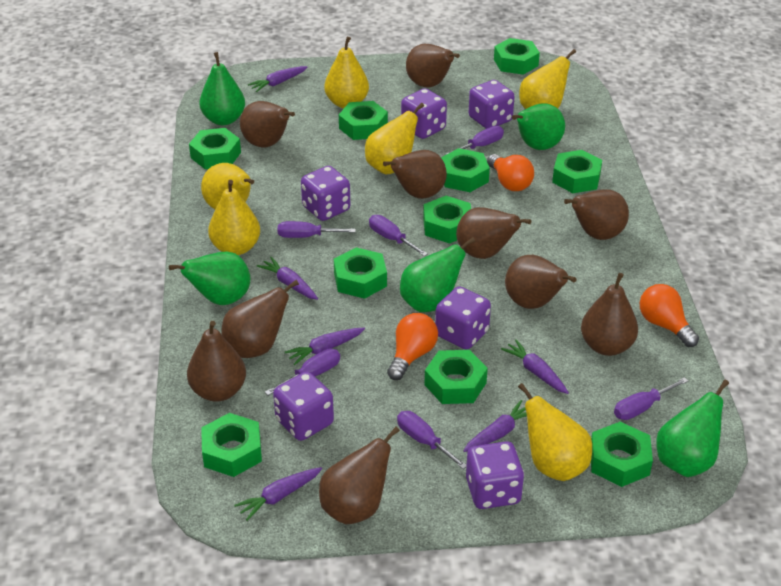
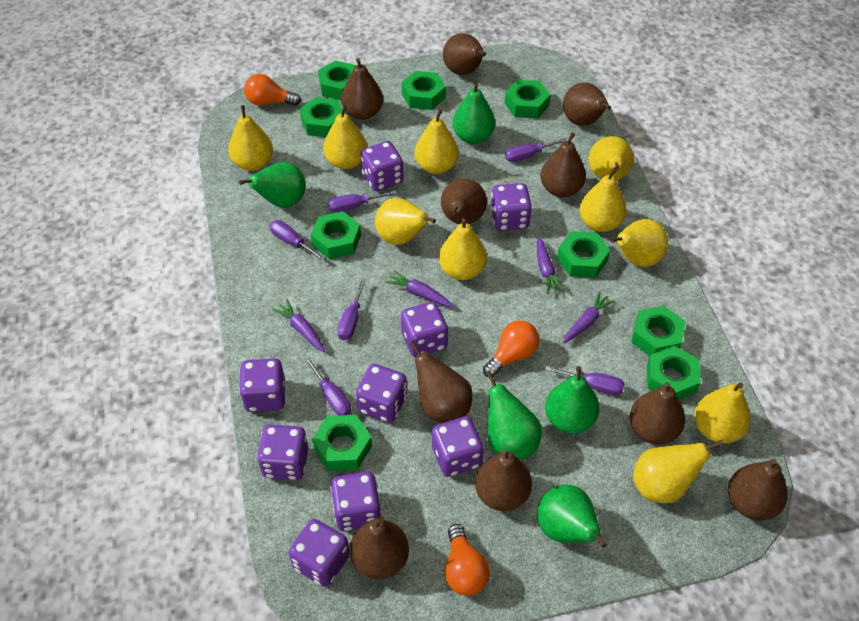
green nut: [189,128,241,169] [201,413,262,477] [334,247,387,299] [339,101,388,140] [423,196,471,244] [424,350,488,404] [441,148,490,192] [494,38,540,75] [552,150,602,193] [591,422,653,487] = 10 -> [300,97,342,137] [311,211,361,259] [312,415,372,471] [318,61,356,100] [402,71,446,110] [505,80,551,119] [557,231,610,278] [631,306,686,356] [647,346,701,400] = 9
purple carrot: [234,467,322,521] [248,66,308,92] [257,257,318,300] [285,328,365,365] [463,400,527,452] [501,340,569,394] = 6 -> [272,300,325,352] [385,270,454,307] [537,237,565,294] [563,292,615,343] = 4
purple dice: [273,372,334,441] [301,166,350,221] [401,88,447,139] [435,286,491,350] [466,441,524,509] [469,80,515,129] = 6 -> [239,358,285,412] [257,424,308,480] [289,519,350,587] [330,472,381,531] [356,364,407,423] [361,141,403,191] [401,302,448,357] [432,416,484,477] [490,183,532,231] = 9
yellow pear: [201,163,254,209] [208,180,260,255] [324,37,369,108] [365,103,424,175] [518,383,592,481] [519,49,576,109] = 6 -> [228,105,273,171] [323,105,367,169] [375,198,436,245] [415,109,459,174] [439,218,487,280] [579,167,627,232] [589,136,634,181] [610,219,668,267] [633,440,724,503] [694,383,751,443] = 10

